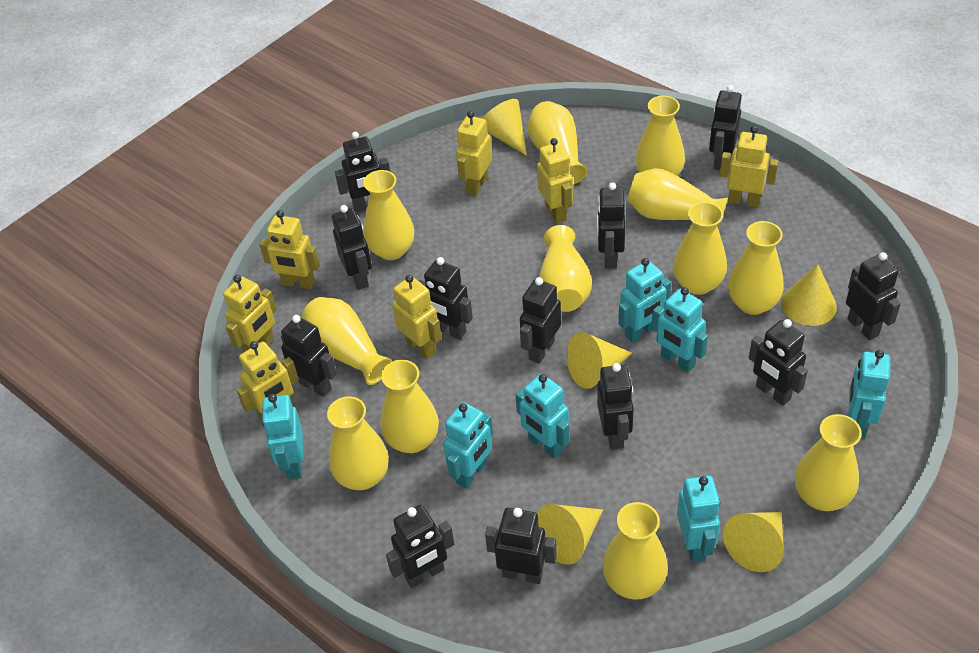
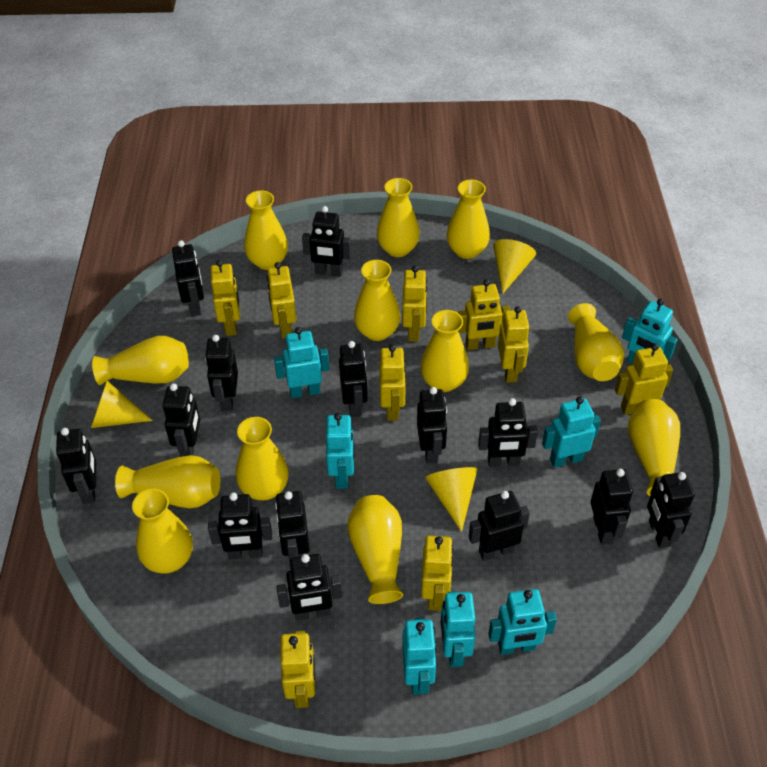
black robot: [281,315,337,397] [332,205,372,290] [335,132,390,212] [386,505,454,588] [419,257,473,339] [485,508,557,584] [520,277,561,364] [597,182,625,268] [597,363,634,450] [709,85,742,170] [749,319,808,406] [846,252,901,340] = 12 -> [56,428,96,504] [163,383,200,457] [172,240,204,316] [205,335,238,411] [208,493,272,560] [275,491,310,561] [276,554,342,621] [302,206,351,277] [339,341,368,417] [417,387,447,464] [469,491,530,561] [478,398,538,467] [590,469,633,545] [647,472,695,548] = 14
yellow cone: [482,99,527,156] [537,504,603,565] [566,332,632,389] [723,512,784,572] [781,264,837,326] = 5 -> [91,381,153,428] [425,467,478,532] [493,239,536,293] = 3
yellow robot: [223,275,277,352] [236,341,299,421] [259,210,320,289] [392,275,442,359] [456,111,492,196] [537,138,573,224] [720,126,779,207] = 7 -> [210,260,240,336] [267,262,296,338] [280,631,315,708] [379,344,406,421] [402,265,427,342] [421,536,454,611] [458,279,510,350] [498,306,530,383] [615,343,673,415] = 9

